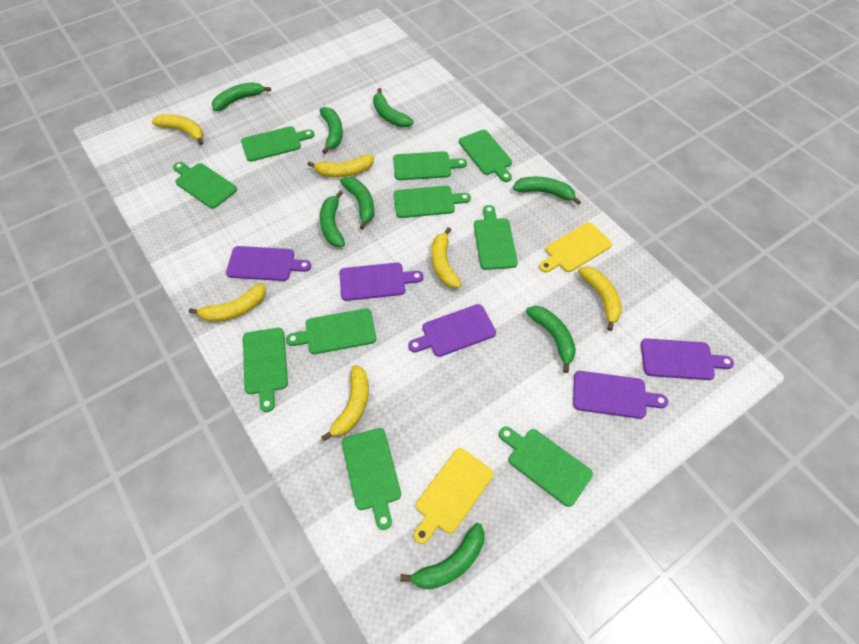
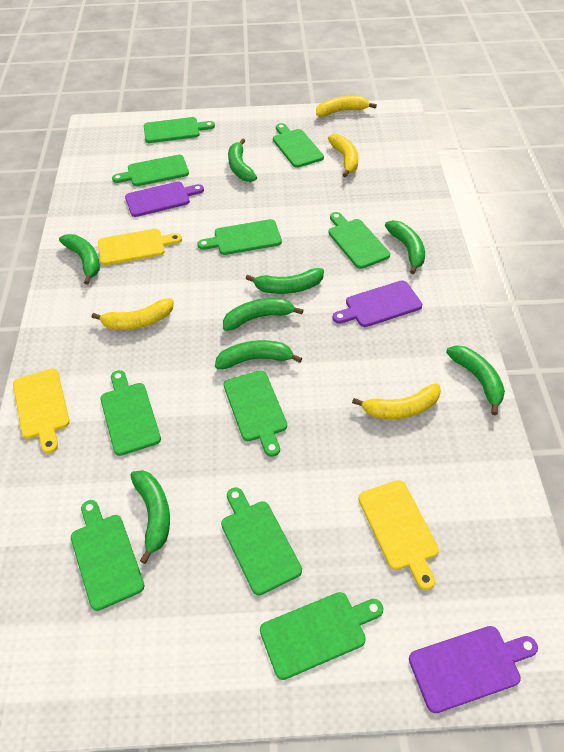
purple cutting board: [226,246,311,281] [339,262,424,301] [408,304,496,357] [573,371,668,419] [641,338,734,380] = 5 -> [125,182,204,217] [332,280,422,327] [409,626,538,713] = 3
yellow banana: [152,114,203,145] [189,283,266,322] [308,154,374,177] [321,365,369,441] [431,227,461,288] [578,266,622,331] = 6 -> [92,298,174,330] [316,96,377,117] [328,134,358,178] [352,383,441,419] = 4
yellow cutting board: [414,448,494,544] [539,222,612,272] = 2 -> [13,368,70,453] [98,229,182,265] [358,480,439,590] = 3

